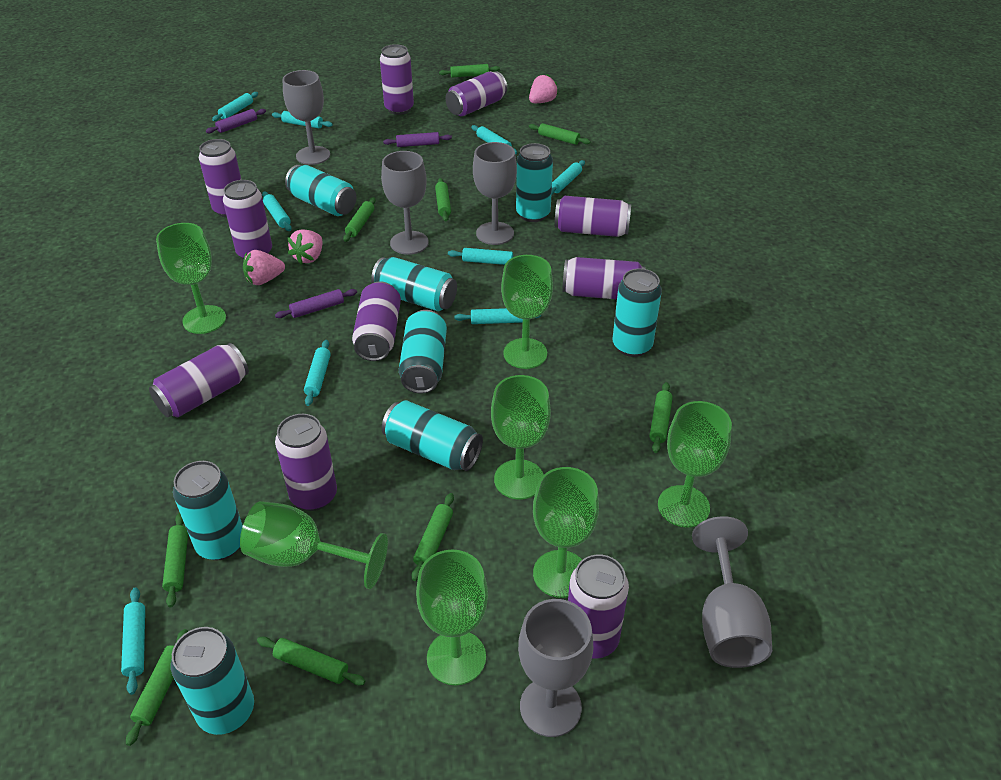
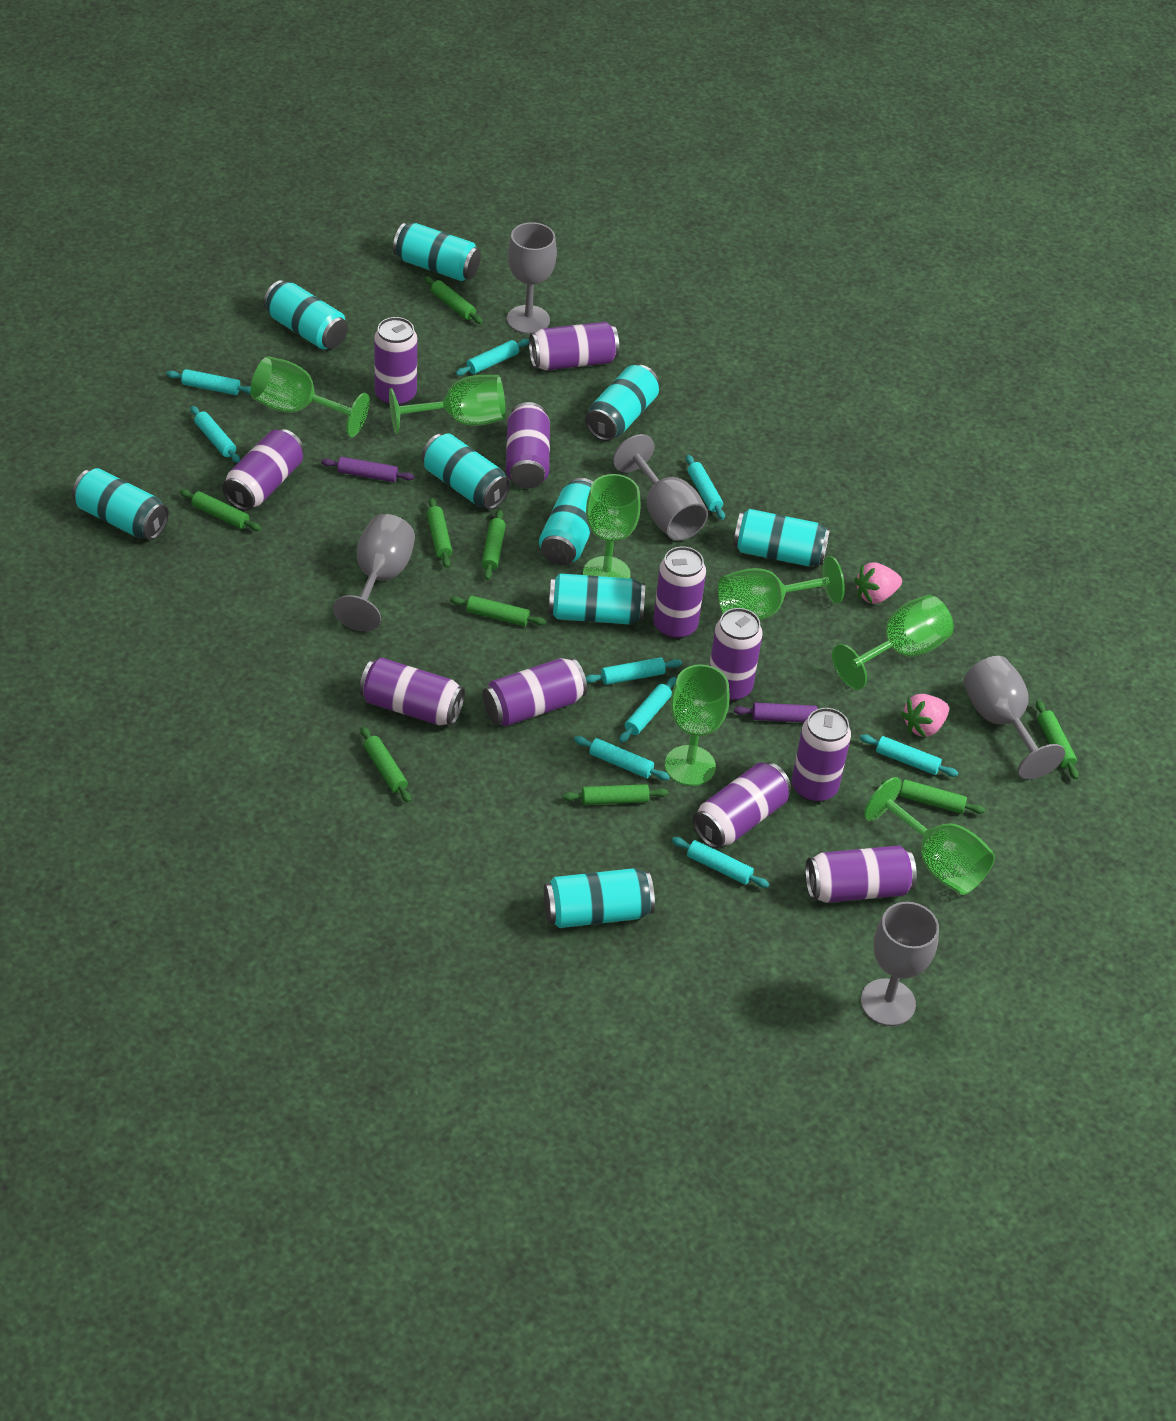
pink strawberry: [243,250,285,285] [288,229,322,264] [529,74,559,103] = 3 -> [855,562,902,604] [901,694,949,738] = 2
purple can: [149,343,249,417] [199,139,241,217] [223,180,272,259] [275,414,337,511] [352,281,401,361] [380,44,414,115] [445,71,507,116] [555,196,631,237] [562,257,646,299] [568,554,629,659] = 10 -> [222,429,304,511] [359,657,465,725] [374,317,417,406] [483,658,587,726] [506,402,550,488] [529,322,619,370] [653,547,706,639] [693,762,791,849] [709,608,763,701] [792,708,851,802] [805,845,917,903] = 11
purple rolling pin: [206,109,266,133] [275,289,357,318] [383,132,452,147] = 3 -> [321,457,415,482] [734,703,817,723] = 2
turquoise can: [171,627,254,735] [173,461,243,560] [285,165,357,216] [371,257,457,311] [382,400,483,471] [399,310,447,394] [516,143,553,222] [612,269,662,357] = 8 -> [72,468,169,540] [263,280,348,349] [393,223,481,281] [422,433,511,510] [539,478,593,565] [544,868,655,928] [548,573,645,624] [585,365,659,441] [733,509,830,567] = 9

